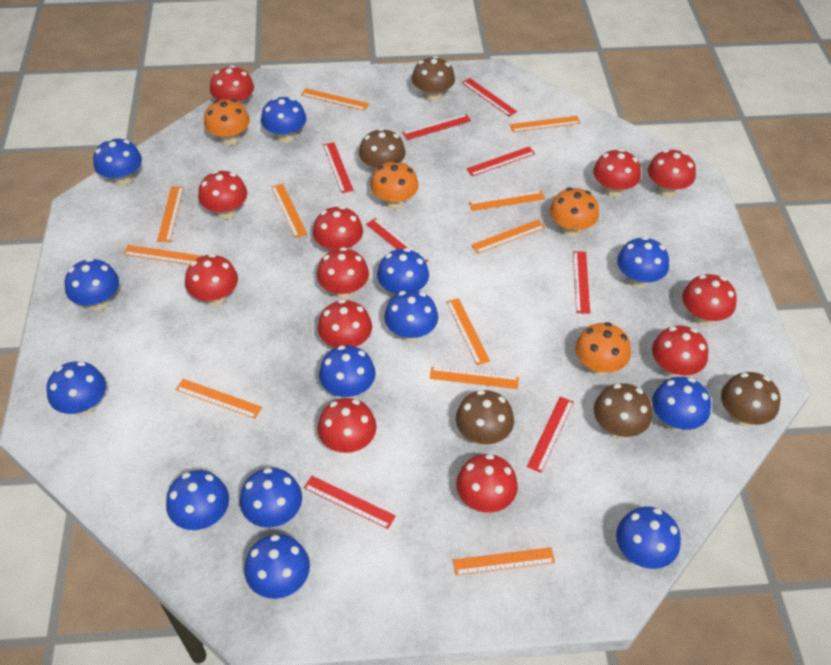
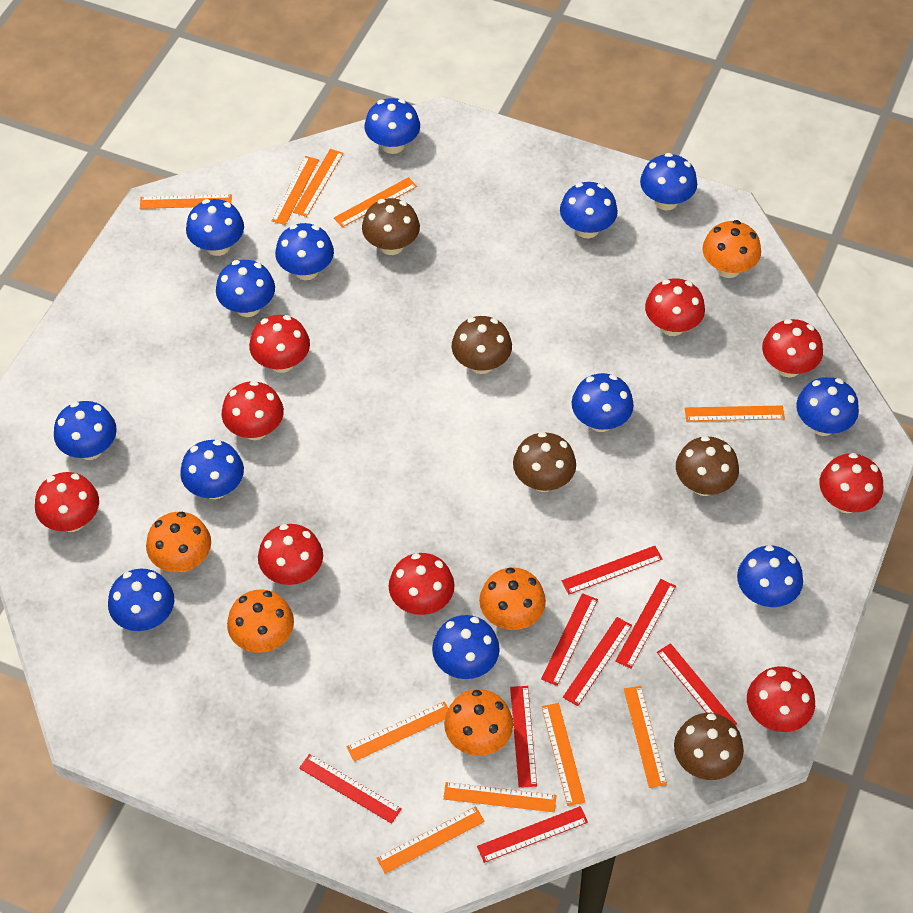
orange mushroom: [204,99,250,145] [371,160,419,209] [550,187,599,237] [575,322,631,376] = 4 -> [146,512,211,572] [227,589,294,653] [444,689,513,756] [479,567,546,630] [702,220,761,278] = 5
orange ruler: [123,245,202,265] [157,186,184,242] [175,379,262,419] [271,184,307,238] [301,88,369,111] [430,367,519,389] [446,298,490,365] [453,547,555,575] [469,190,545,211] [471,220,545,254] [510,116,581,132] = 11 -> [140,194,232,209] [271,156,319,225] [293,149,344,217] [334,177,417,227] [346,701,449,762] [377,806,485,874] [443,782,556,812] [541,703,585,806] [624,686,667,788] [685,406,785,421] = 10
red mushroom: [185,254,238,306] [198,170,247,219] [210,65,254,106] [313,206,363,251] [317,247,369,299] [317,398,377,453] [318,299,372,348] [456,454,518,513] [593,149,641,197] [648,149,696,197] [652,326,708,378] [682,274,737,325] = 12 -> [35,472,99,532] [222,381,284,440] [249,315,310,373] [258,524,323,585] [389,553,455,615] [645,278,705,336] [747,666,815,732] [762,319,823,378] [819,453,883,513] = 9

